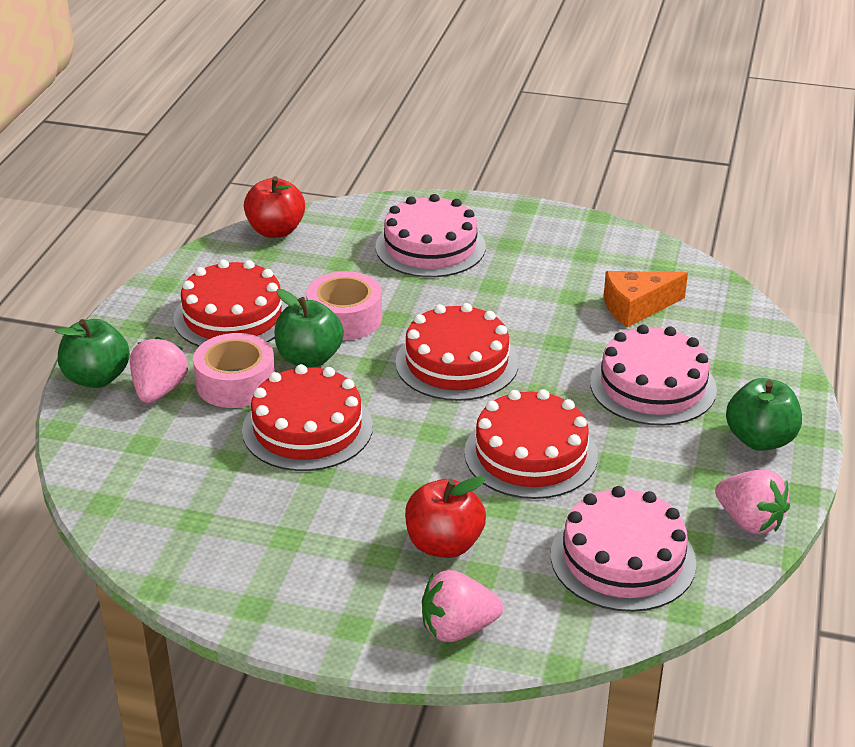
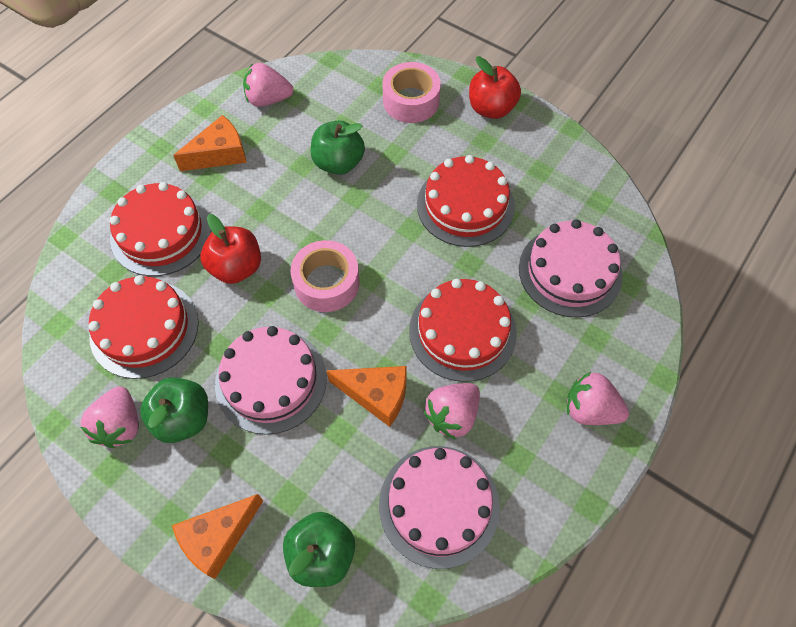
orange cheese: [604,271,688,327] = 1 -> [172,494,263,579] [173,115,247,171] [326,366,407,427] = 3
pink strawberry: [130,337,188,403] [422,570,503,642] [715,470,790,534] = 3 -> [81,386,139,448] [243,63,294,107] [423,383,480,440] [567,372,629,425] = 4

